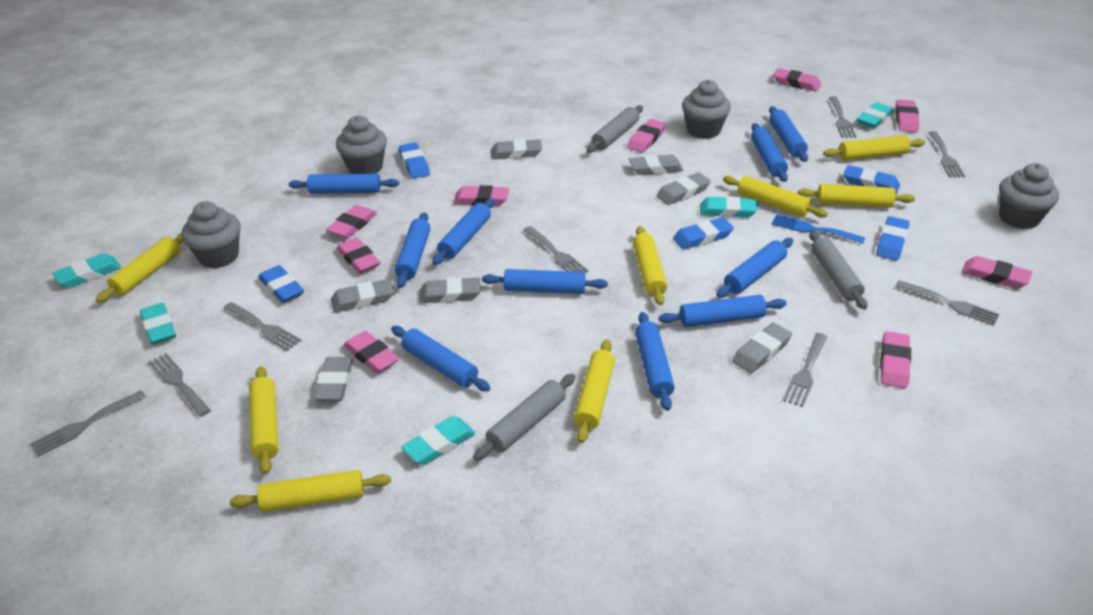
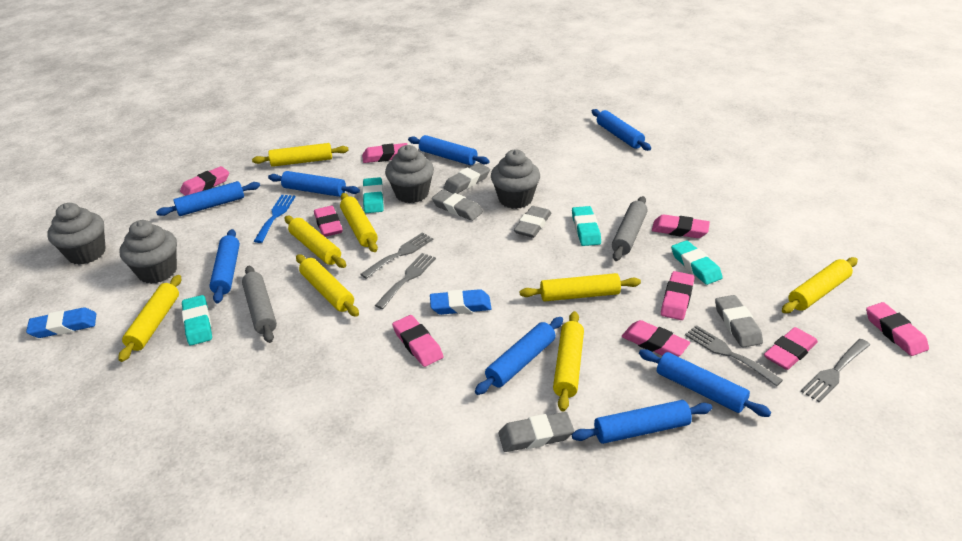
blue eraser: [259,265,304,303] [399,142,430,179] [673,217,734,249] [844,165,900,194] [876,216,910,261] = 5 -> [26,307,96,338] [430,289,491,315] = 2
blue rolling pin: [289,174,399,194] [391,326,490,391] [395,212,431,288] [432,198,494,265] [482,269,608,294] [635,312,675,411] [659,295,787,327] [716,238,793,298] [751,123,788,182] [769,106,808,162] = 10 -> [156,181,260,216] [209,229,240,304] [268,171,360,197] [408,135,490,166] [475,317,563,395] [572,400,712,444] [592,109,651,151] [639,349,771,417] = 8
grey eraser: [314,357,353,401] [331,279,394,312] [419,277,481,303] [491,139,542,159] [629,154,683,175] [656,172,711,205] [732,323,792,373] = 7 -> [432,190,483,221] [444,163,490,194] [498,412,574,452] [514,206,551,238] [715,295,763,348] = 5
grey fork: [30,390,146,457] [148,353,211,417] [224,302,302,351] [523,226,589,273] [783,333,827,407] [829,96,856,138] [895,280,999,326] [928,131,965,177] = 8 -> [360,232,434,279] [375,253,436,309] [685,325,783,386] [801,339,870,402] = 4
grey rolling pin: [473,374,576,461] [587,105,643,153] [809,230,867,310] = 3 -> [242,266,277,343] [612,196,648,261] = 2
turquoise eraser: [52,253,121,288] [140,303,176,345] [401,416,476,465] [700,196,758,218] [857,102,893,128] = 5 -> [182,295,212,346] [362,177,384,213] [572,206,601,246] [671,240,723,285] = 4

